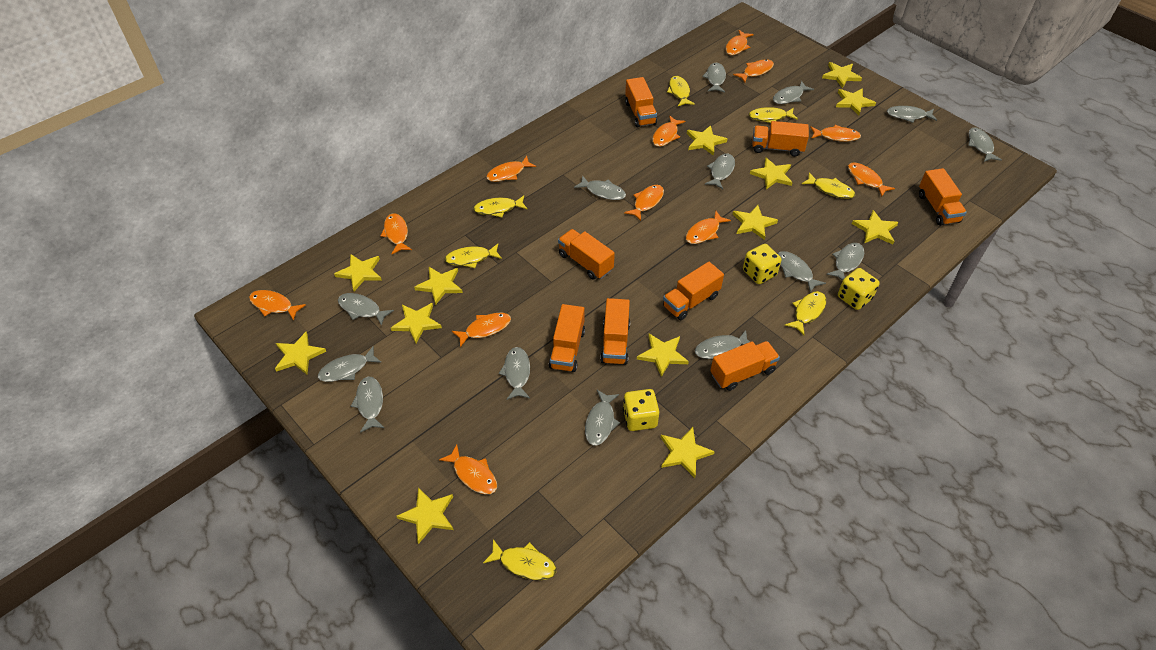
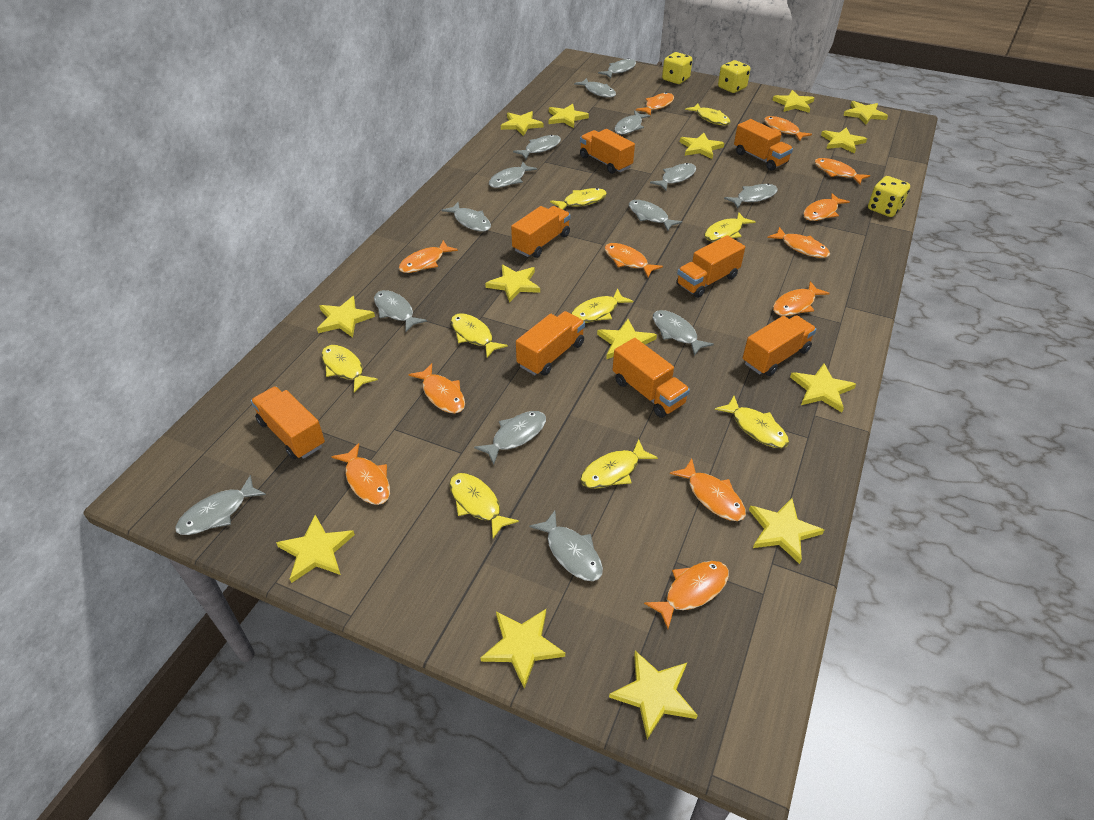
yellow fish: [445,244,502,268] [473,196,528,217] [483,539,556,580] [667,76,695,106] [749,107,798,123] [785,291,826,335] [802,172,855,199] = 7 -> [321,345,378,393] [449,473,519,539] [451,313,508,358] [550,188,607,210] [571,288,633,323] [580,439,658,489] [685,104,731,125] [704,212,756,241] [715,396,789,448] = 9
yellow star: [275,332,326,374] [334,254,382,291] [391,303,442,343] [397,487,453,544] [414,267,463,305] [637,334,689,377] [660,427,715,478] [687,125,727,156] [733,205,778,240] [750,158,793,189] [822,62,862,88] [836,88,876,115] [852,210,899,244] = 13 -> [276,515,355,583] [317,296,375,338] [480,609,565,689] [485,264,540,303] [501,111,543,136] [549,104,589,128] [597,319,657,359] [609,651,698,739] [680,133,724,159] [749,498,824,564] [772,90,814,113] [790,364,856,412] [821,128,867,154] [843,101,888,125] = 14

